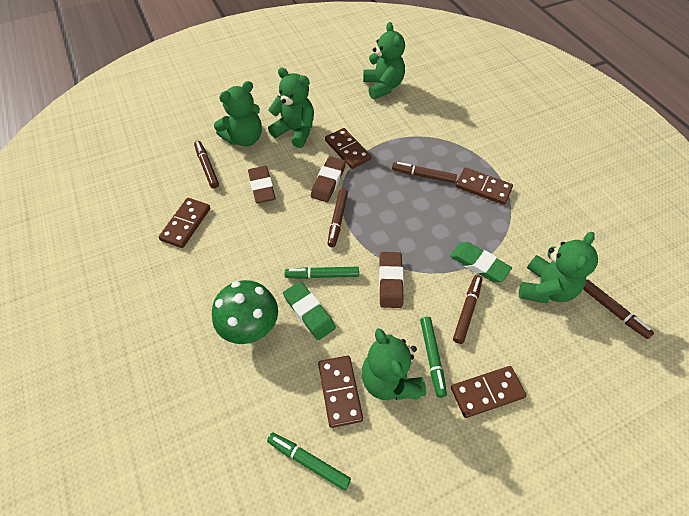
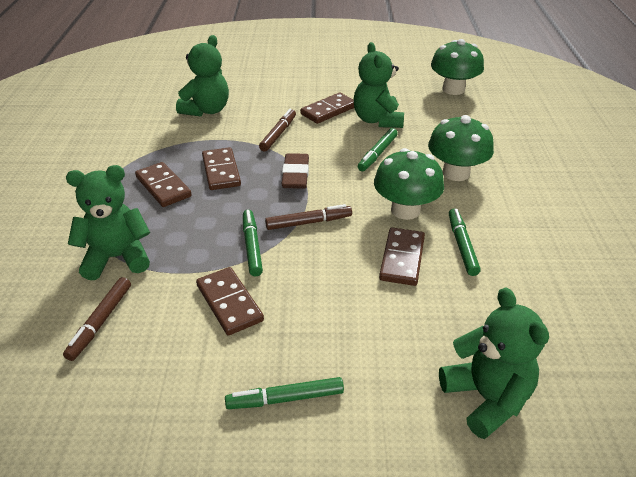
brown eraser: [248,166,276,203] [311,156,346,202] [379,252,404,308] = 3 -> [281,153,309,189] = 1
brown marker: [194,141,219,188] [327,189,348,247] [392,162,457,183] [453,275,482,344] [583,279,654,339] = 5 -> [63,277,131,361] [259,109,296,151] [265,204,352,230] = 3
green eraser: [283,281,336,340] [450,242,512,282] = 2 -> none = 0
green marker: [267,433,351,490] [284,267,359,279] [420,317,447,398] = 3 -> [225,377,344,409] [243,210,263,276] [358,128,398,171] [449,209,481,276] = 4
green mushroom: [212,280,278,344] = 1 -> [374,148,444,220] [428,115,494,181] [431,39,484,95] = 3
green teddy bear: [214,81,262,146] [268,67,314,148] [361,328,426,400] [363,22,405,99] [519,232,598,303] = 5 -> [66,165,150,280] [176,35,229,117] [353,42,404,128] [439,287,549,439] = 4

